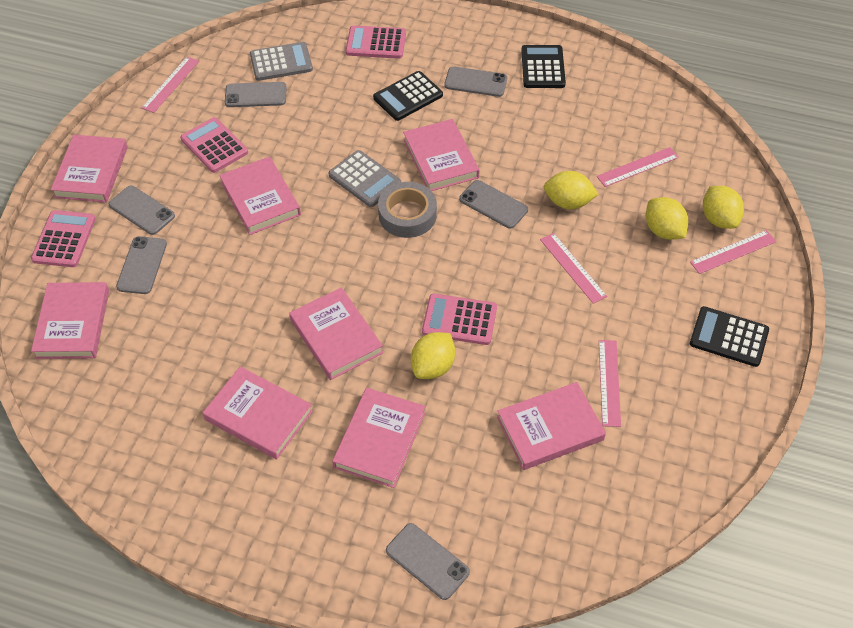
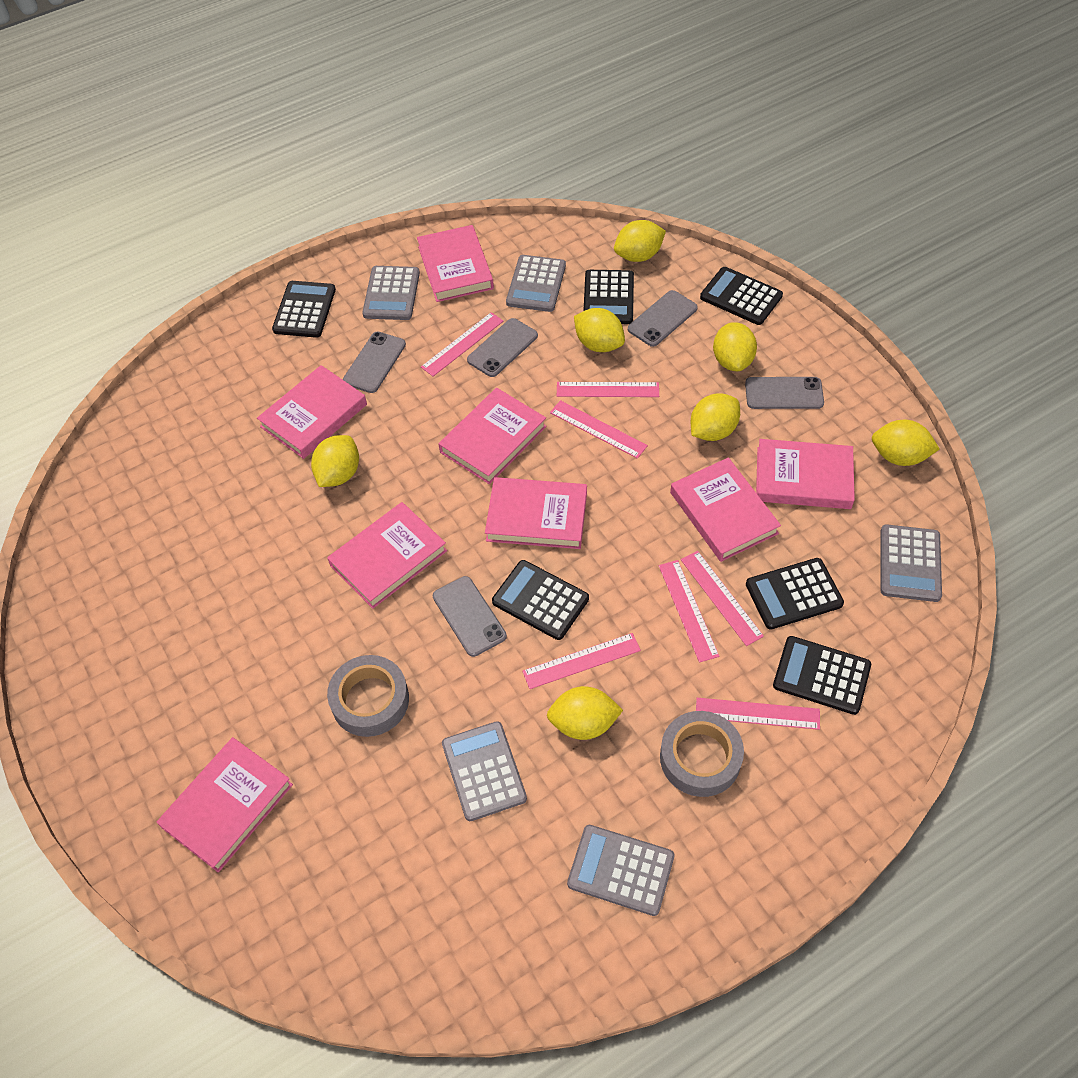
black calculator: [373,71,443,121] [521,45,566,88] [690,306,769,367] = 3 -> [272,281,336,338] [492,560,589,640] [583,270,634,324] [700,267,783,325] [746,558,844,630] [773,636,871,715] = 6
grey calculator: [250,42,313,81] [329,150,401,207] = 2 -> [362,266,420,320] [442,721,527,821] [506,255,566,312] [567,825,675,916] [881,524,942,602] = 5
grey phone: [108,186,175,235] [116,236,167,294] [225,82,287,107] [386,523,470,600] [444,66,507,97] [459,180,528,229] = 6 -> [343,332,406,393] [433,576,507,657] [467,318,538,377] [628,290,698,347] [745,377,824,409] = 5
grey tape: [378,182,437,238] = 1 -> [327,655,409,737] [660,711,744,797] = 2
pink calculator: [31,210,96,267] [180,117,248,173] [346,25,406,59] [422,294,497,345] = 4 -> none = 0
pink ruler: [142,57,199,113] [540,233,607,304] [597,147,679,187] [599,340,621,427] [690,230,776,274] = 5 -> [421,312,504,376] [522,633,641,689] [550,400,648,459] [557,382,659,397] [659,560,719,663] [681,551,764,646] [696,698,820,730] = 7
yellow lemon: [411,332,455,379] [544,171,599,209] [646,197,688,240] [703,186,744,229] = 4 -> [311,435,359,487] [547,686,623,740] [574,308,625,352] [614,220,666,262] [691,393,740,441] [713,322,757,371] [872,420,940,466] = 7

